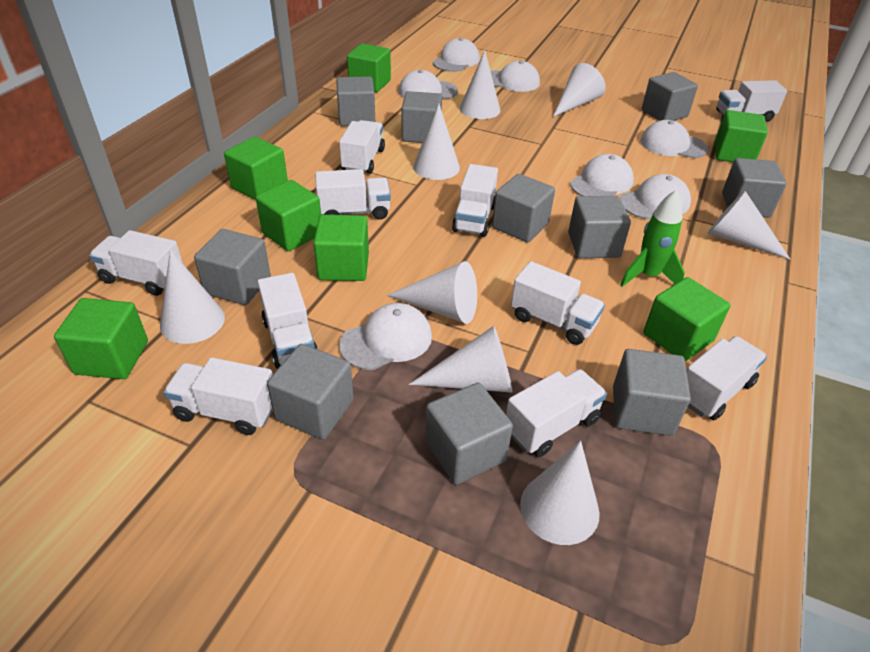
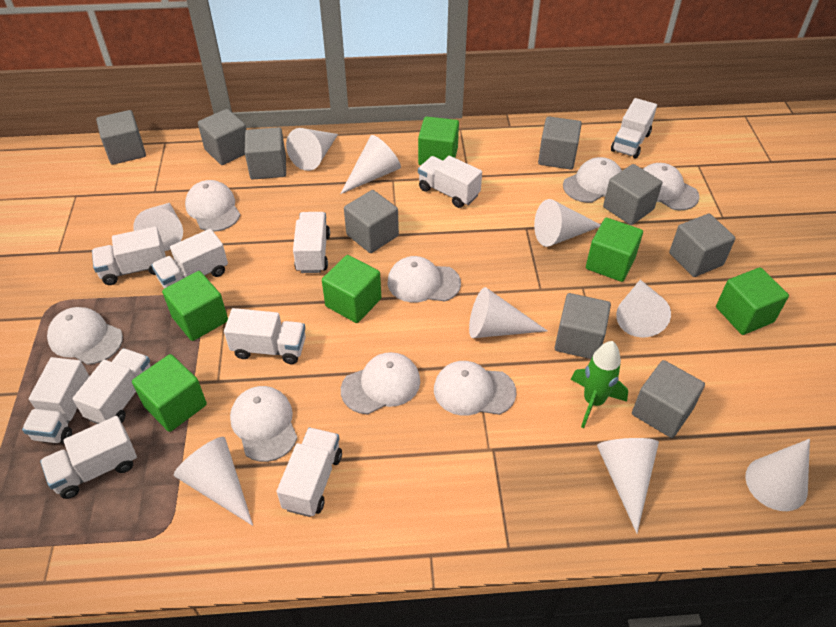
green cube: [54,298,148,379] [224,137,288,200] [256,180,321,251] [313,215,369,281] [347,43,391,92] [643,277,730,361] [715,110,768,162] = 7 -> [132,354,207,432] [162,271,228,341] [322,255,381,323] [418,116,459,165] [586,218,643,282] [716,267,789,335] = 6
grey cube: [194,229,271,305] [267,344,354,440] [336,77,375,126] [402,91,442,143] [425,383,513,485] [492,174,555,242] [568,196,631,258] [613,349,691,436] [642,72,698,121] [722,158,787,218] = 10 -> [96,110,146,165] [198,109,247,165] [245,127,286,179] [344,190,399,253] [538,116,582,170] [555,293,611,359] [603,164,662,225] [632,360,705,438] [669,214,735,277] = 9
white cap: [339,303,432,370] [399,70,458,99] [433,38,480,72] [491,61,540,92] [570,154,634,196] [620,174,691,219] [640,120,709,158] = 7 -> [47,307,123,365] [185,180,240,232] [230,386,297,462] [341,352,420,414] [388,256,461,302] [434,361,516,416] [563,157,622,203] [643,163,699,211] = 8
white cone: [160,250,225,344] [387,261,477,324] [409,326,512,393] [413,104,460,180] [459,50,500,119] [520,441,600,545] [553,63,606,117] [707,191,790,259] = 8 -> [133,203,183,251] [173,437,253,526] [286,128,338,171] [340,135,401,194] [469,287,547,338] [534,199,601,247] [597,438,659,533] [616,280,671,337] [745,439,810,511] = 9

